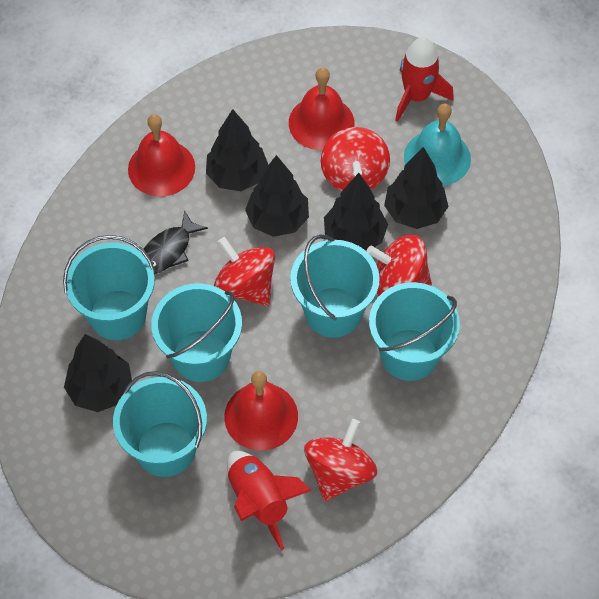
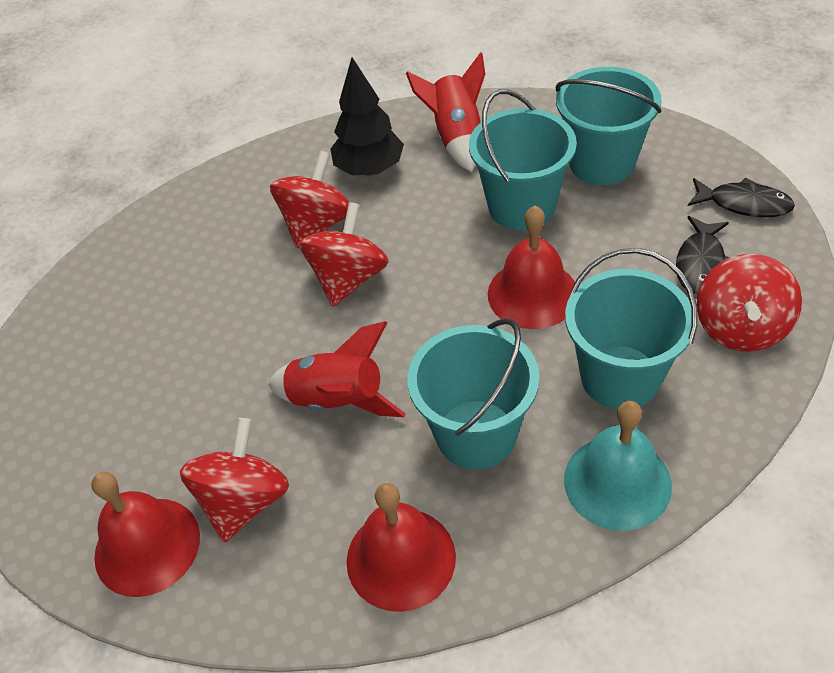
black fish: [144,210,208,274] = 1 -> [676,216,729,294] [688,177,795,217] = 2
black tree: [64,334,132,412] [206,109,268,191] [245,155,309,237] [324,173,388,251] [384,147,449,229] = 5 -> [331,57,404,176] = 1
turquoise bucket: [63,235,155,340] [113,371,207,477] [151,283,242,382] [290,234,380,338] [369,282,460,381] = 5 -> [407,318,540,469] [469,89,577,230] [556,67,662,185] [565,248,697,409] = 4

